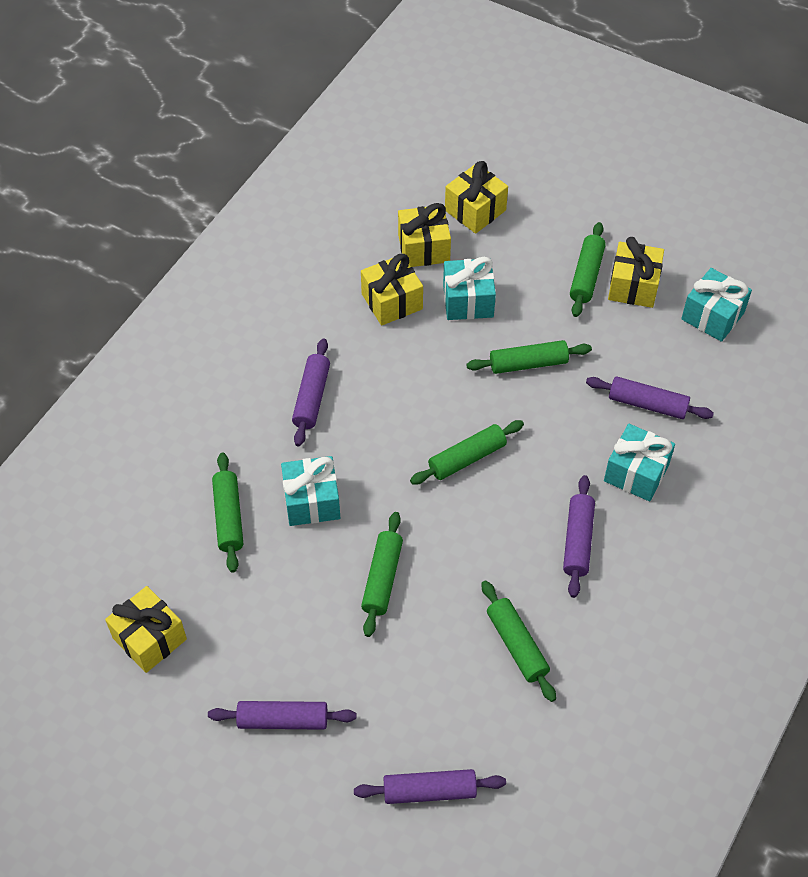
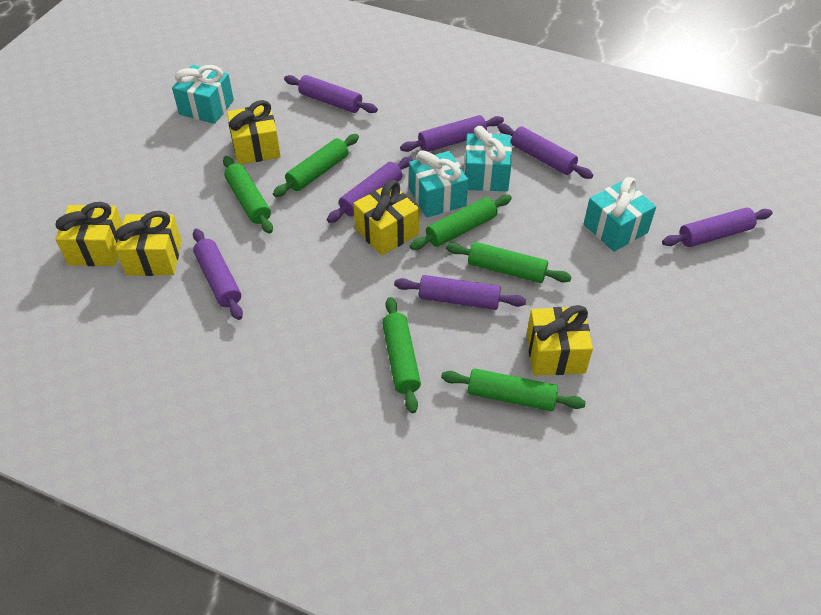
purple rolling pin: [208,701,356,730] [292,338,330,446] [354,769,506,804] [563,475,595,598] [586,376,714,419] = 5 -> [193,229,243,320] [284,75,378,113] [327,157,413,223] [394,275,526,310] [400,115,504,152] [497,124,593,179] [662,208,772,247] = 7

